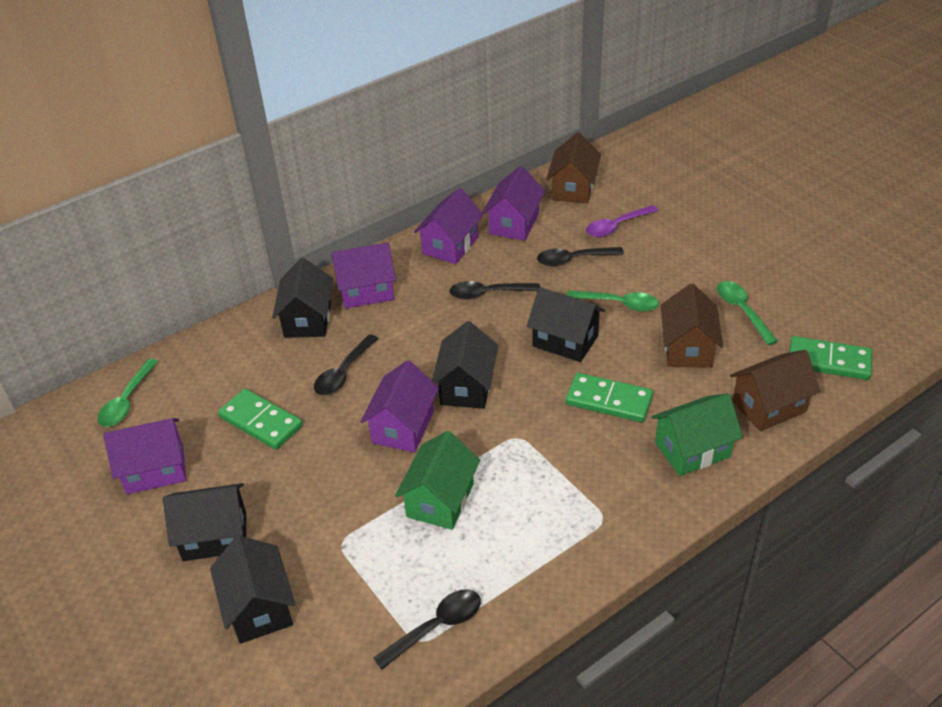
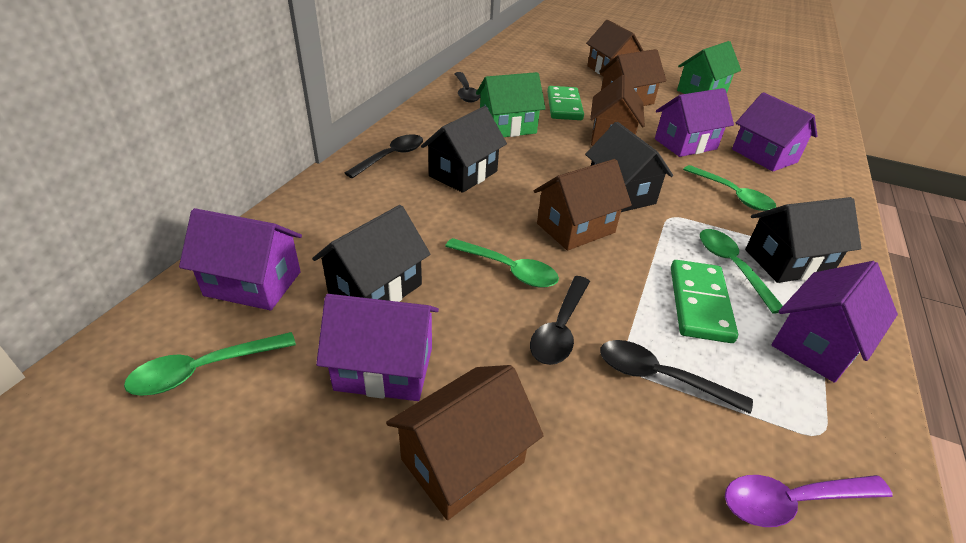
black house: [163,483,246,561] [210,536,295,644] [272,258,333,338] [432,321,498,409] [527,287,605,362] = 5 -> [312,205,430,302] [421,106,507,193] [585,122,673,212] [745,197,861,283] = 4
brown house: [546,132,601,203] [661,284,723,368] [730,350,821,431] = 3 -> [386,365,544,520] [534,159,632,251] [586,20,644,77] [590,75,645,146] [599,49,666,106] = 5
green domino: [218,389,303,450] [566,373,653,422] [789,336,872,380] = 3 -> [547,86,584,120] [671,260,738,343] = 2
green spoon: [97,359,158,427] [567,290,659,312] [717,281,778,345] = 3 -> [124,332,296,396] [445,238,559,288] [683,165,776,211] [700,229,783,314] = 4

